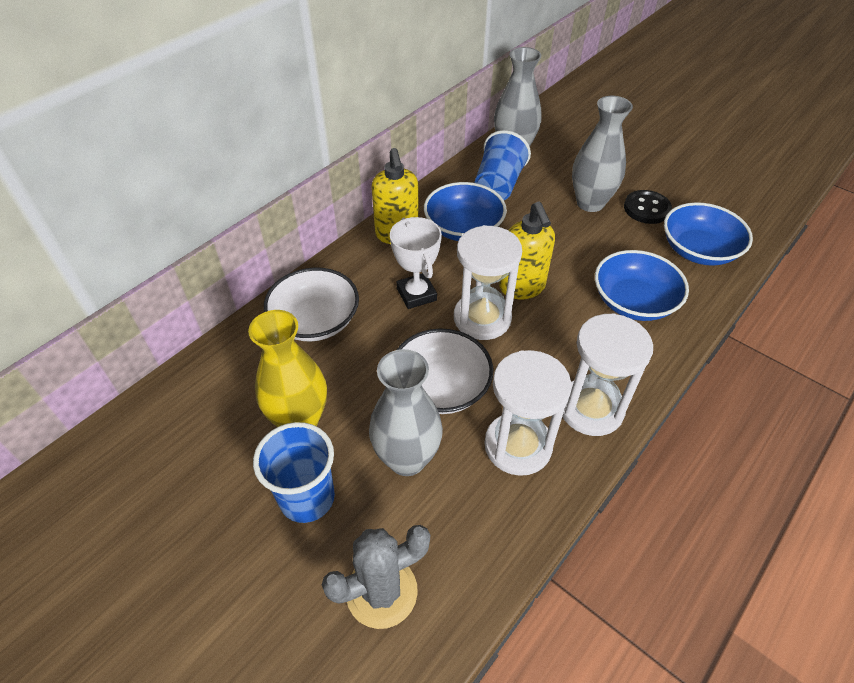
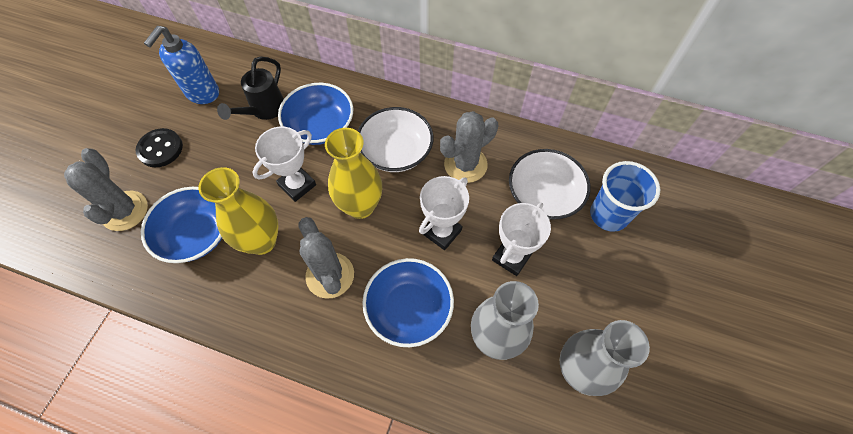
black watering can: none = 0 -> [217,56,284,120] = 1
blue cup: [253,422,335,523] [474,130,531,200] = 2 -> [590,161,660,232] = 1
blue soap dispenser: none = 0 -> [144,26,219,104] = 1
grey cactus: [322,525,430,629] = 1 -> [64,148,148,231] [298,217,354,299] [440,111,498,183] = 3
grey vase: [369,349,443,476] [494,47,541,147] [572,96,633,212] = 3 -> [471,281,539,360] [559,320,650,396] = 2
white hourglass: [454,225,522,340] [484,350,572,476] [562,313,653,436] = 3 -> none = 0
white trophy: [390,217,442,309] = 1 -> [253,127,316,202] [419,176,469,250] [492,203,551,276] = 3
yellow soap dispenser: [371,148,419,244] [499,202,555,299] = 2 -> none = 0
yellow vase: [248,310,327,427] = 1 -> [198,167,278,255] [325,128,382,219] = 2

